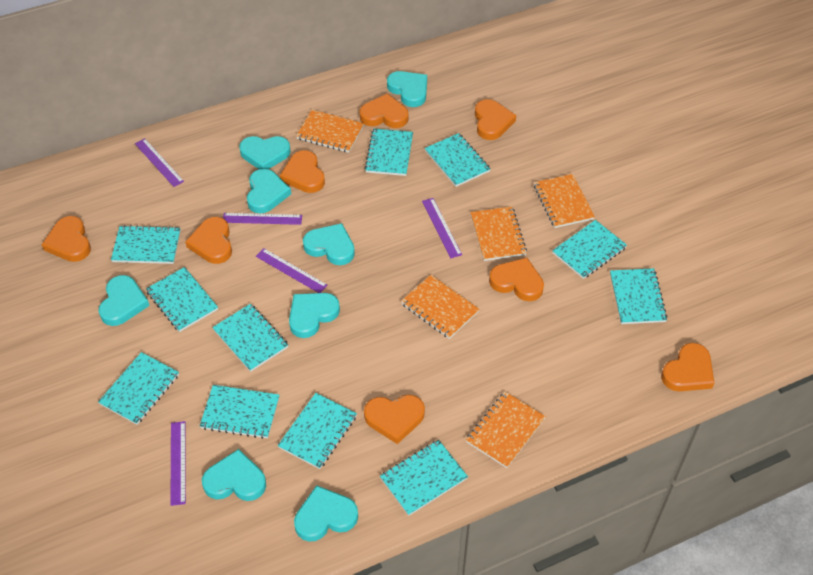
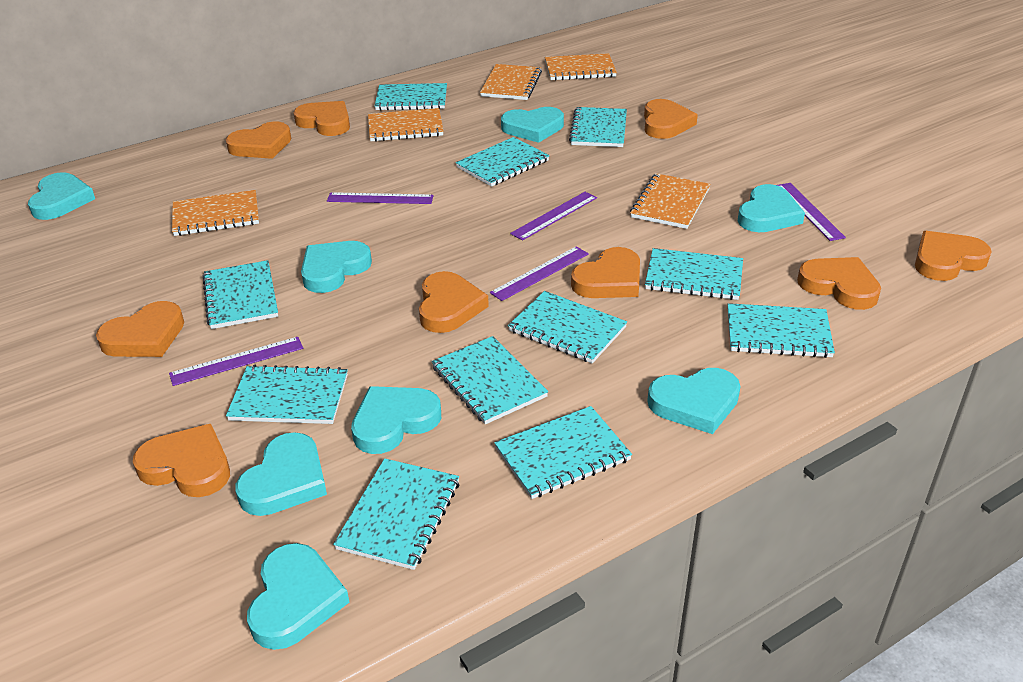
orange heart: [42,216,91,262] [185,217,232,264] [280,150,325,193] [360,93,409,128] [364,395,425,444] [475,99,516,140] [489,258,544,301] [661,343,714,392] = 8 -> [96,301,184,357] [133,424,230,497] [226,122,291,159] [293,101,350,136] [419,271,489,333] [571,247,640,298] [644,99,698,139] [797,257,881,310] [915,231,992,281] = 9

